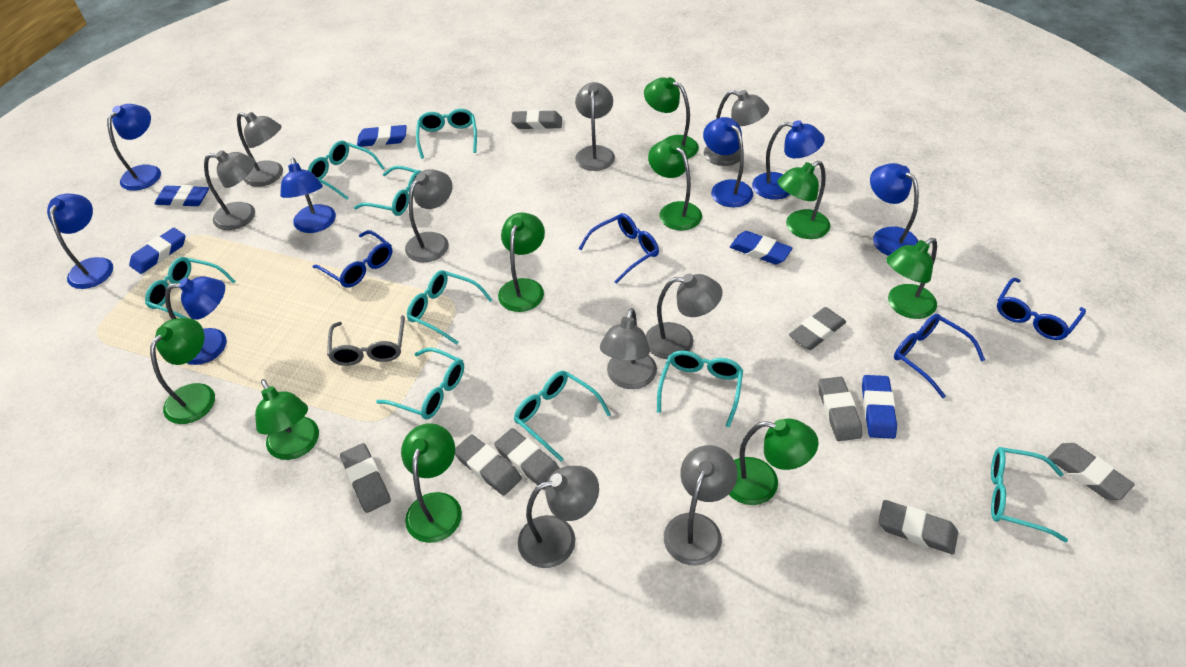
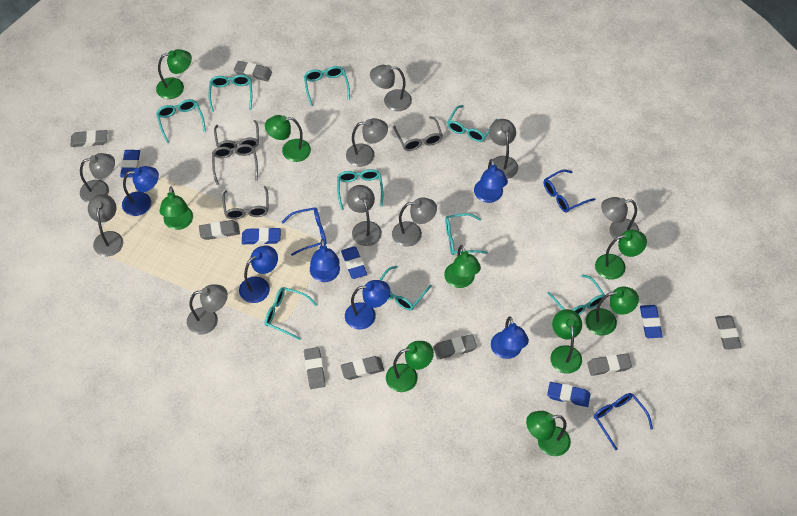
blue glasses: [313,230,393,288] [579,213,659,284] [894,314,985,398] [997,278,1086,340] = 4 -> [282,207,326,256] [543,169,595,213] [594,393,653,450] = 3
blue lamp: [47,194,113,289] [107,104,161,191] [165,277,227,365] [280,158,336,233] [703,117,753,208] [752,120,825,200] [870,163,919,256] = 7 -> [122,166,159,216] [239,245,278,303] [310,239,340,282] [345,280,390,329] [474,159,508,203] [491,316,529,359] = 6
grey glasses: [327,315,405,366] = 1 -> [212,144,258,185] [214,120,259,151] [222,186,269,220] [393,116,443,151] = 4

